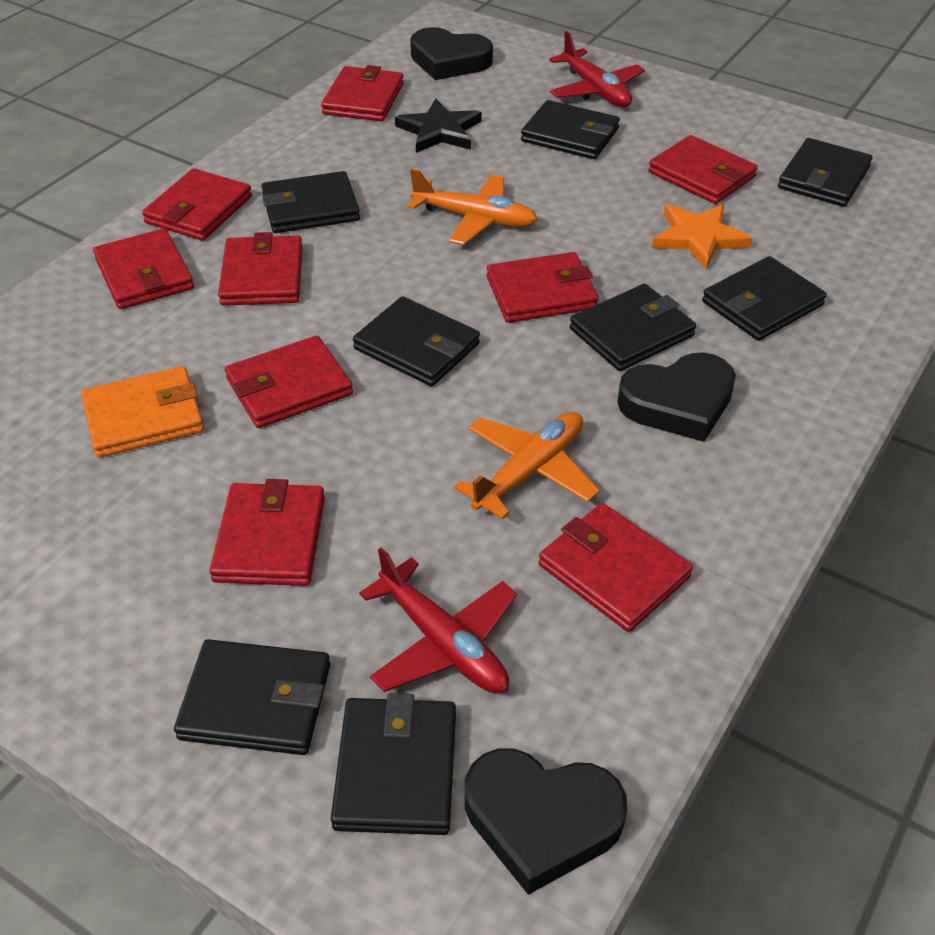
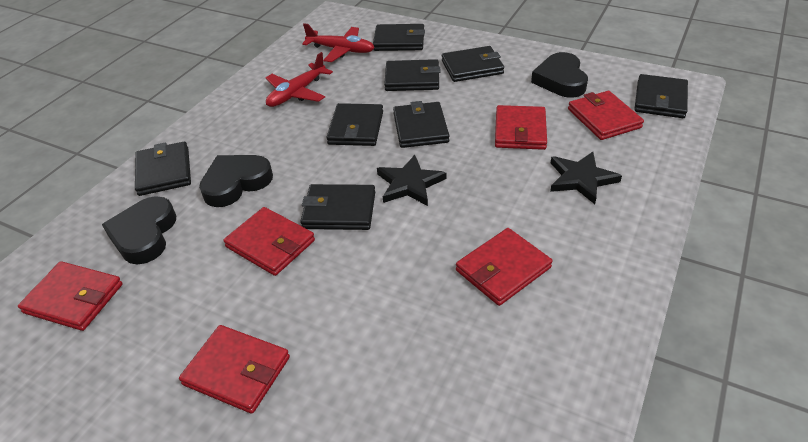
black star: [395,99,482,153] = 1 -> [377,155,446,206] [550,152,622,204] = 2
orange plane: [407,169,538,245] [454,412,600,520] = 2 -> none = 0
orange star: [652,204,752,270] = 1 -> none = 0
orange wallet: [81,366,204,458] = 1 -> none = 0
red wallet: [93,229,194,309] [142,168,252,241] [209,479,325,586] [218,232,303,306] [225,336,353,428] [321,65,404,121] [487,252,599,323] [539,503,693,632] [648,135,758,204] = 9 -> [18,261,123,331] [179,325,290,414] [223,207,315,276] [456,228,553,306] [495,105,547,150] [568,91,644,140] = 6

